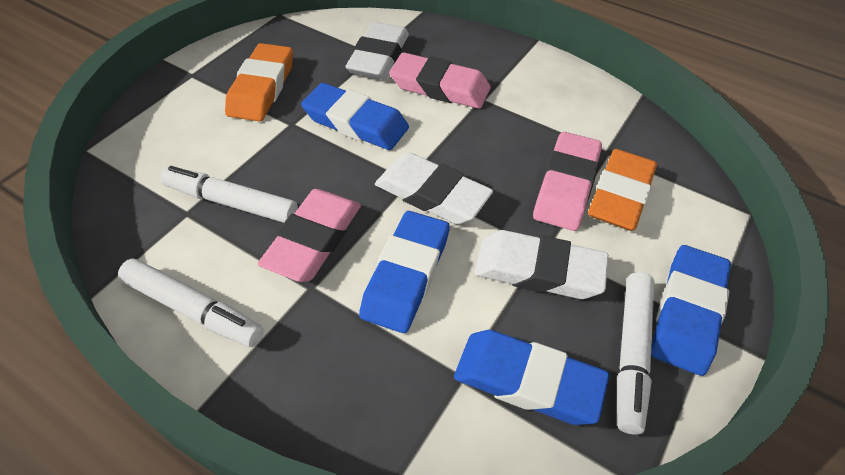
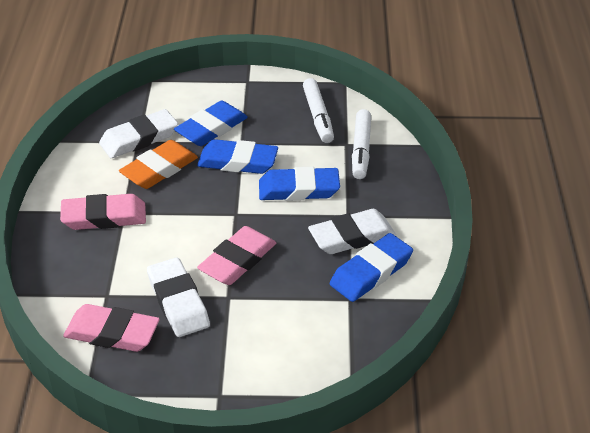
orange eraser: [225,43,293,122] [588,149,657,231] = 2 -> [119,140,198,189] = 1
white marker: [118,259,263,347] [160,166,298,223] [617,272,655,435] = 3 -> [303,78,334,143] [352,109,371,179] = 2

